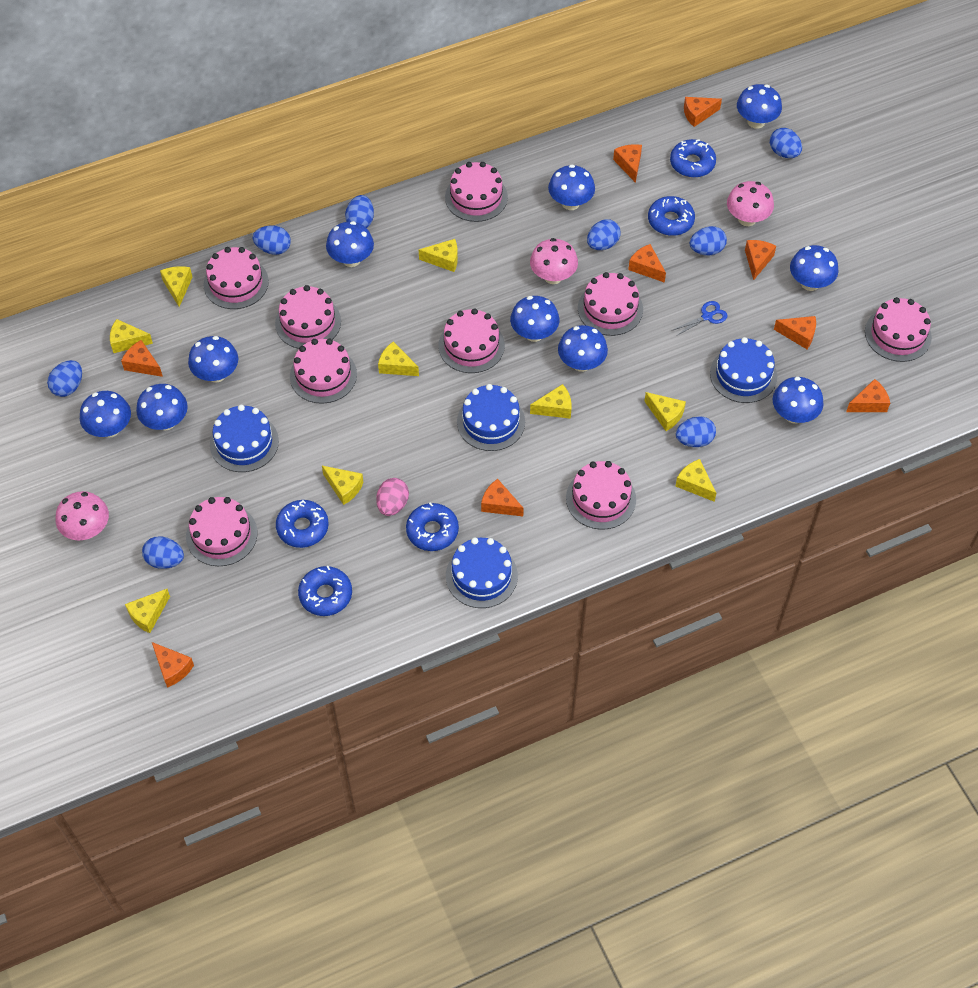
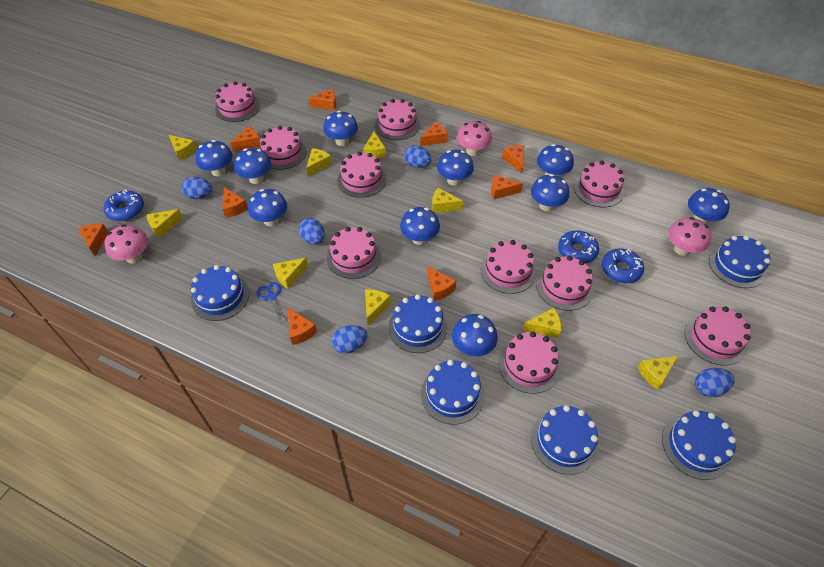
blue cake: [210,405,279,472] [446,538,518,608] [457,384,525,451] [710,337,777,403] = 4 -> [191,265,249,321] [388,294,448,353] [421,360,484,425] [531,405,599,475] [662,410,736,480] [709,235,770,288] = 6
blue donut: [276,500,329,548] [298,566,352,616] [406,503,459,551] [648,196,695,236] [670,139,716,178] = 5 -> [104,190,144,221] [558,230,599,264] [602,248,644,283] = 3
blue egg: [47,360,82,397] [142,536,184,569] [253,226,291,255] [345,195,374,228] [587,219,621,250] [676,416,716,447] [690,226,727,255] [770,128,802,158] = 8 -> [182,177,212,199] [299,218,325,244] [332,325,367,354] [404,145,431,168] [695,368,735,397] = 5
pink cake: [186,497,257,566] [203,247,269,309] [275,285,341,349] [290,339,357,404] [438,308,505,373] [445,162,508,222] [566,461,636,530] [578,272,643,336] [865,297,932,362] = 9 -> [215,81,260,122] [260,126,307,170] [327,227,381,279] [337,151,386,198] [375,99,420,140] [481,240,536,294] [498,331,561,394] [536,256,593,311] [574,161,624,207] [685,306,751,366] = 10
pink egg: [376,478,409,516] = 1 -> none = 0

